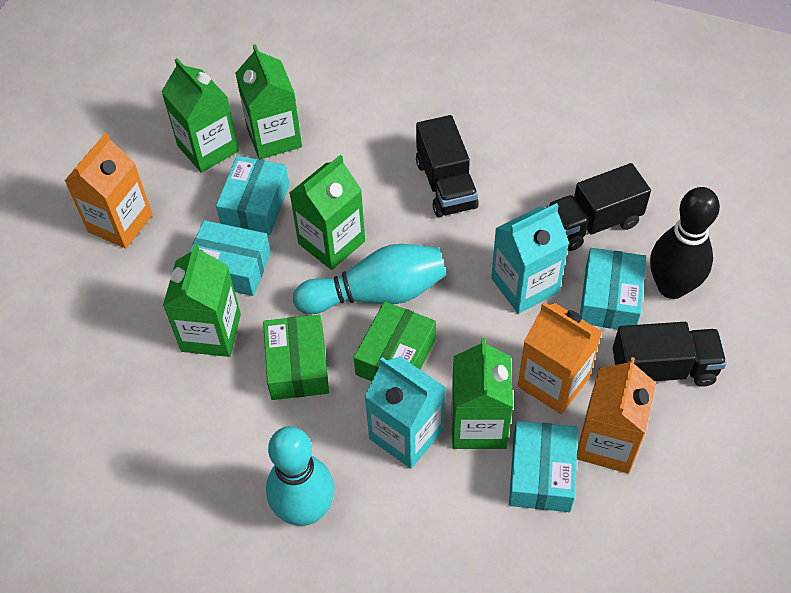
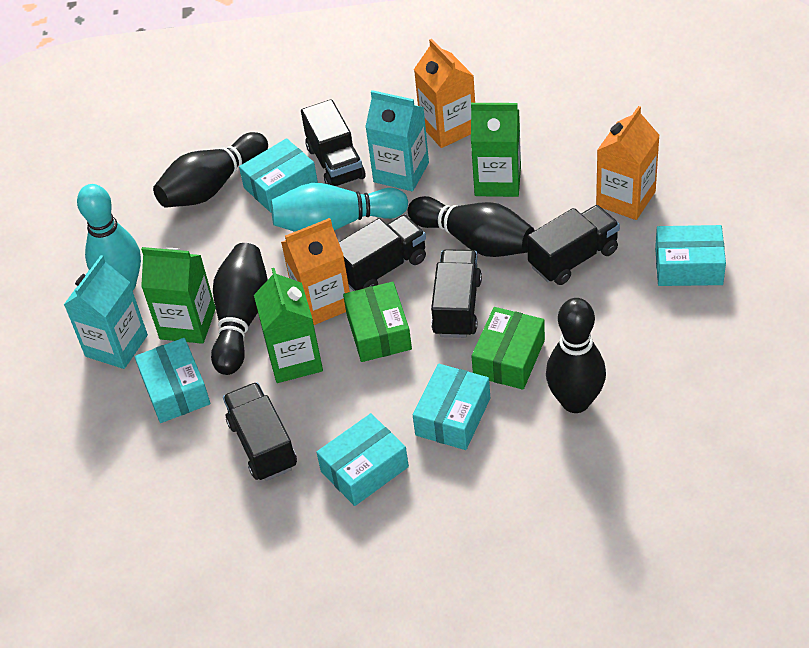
black bowling pin: [650,187,720,299] = 1 -> [153,132,268,208] [211,243,268,375] [408,196,535,257] [546,298,606,413] = 4
black truck: [416,115,479,217] [546,163,651,251] [613,322,727,387] = 3 -> [223,382,297,481] [301,99,365,186] [339,215,426,291] [431,249,482,338] [527,205,620,285] = 5
green carton: [161,58,239,173] [163,243,241,357] [235,44,302,159] [289,155,365,270] [452,338,513,449] = 5 -> [141,247,216,344] [254,268,323,383] [471,103,521,197] = 3
turquoise box: [189,220,271,296] [216,156,289,235] [509,421,578,512] [580,248,646,329] = 4 -> [135,338,211,423] [239,138,318,212] [316,413,409,506] [413,364,490,450] [655,225,726,286] = 5

